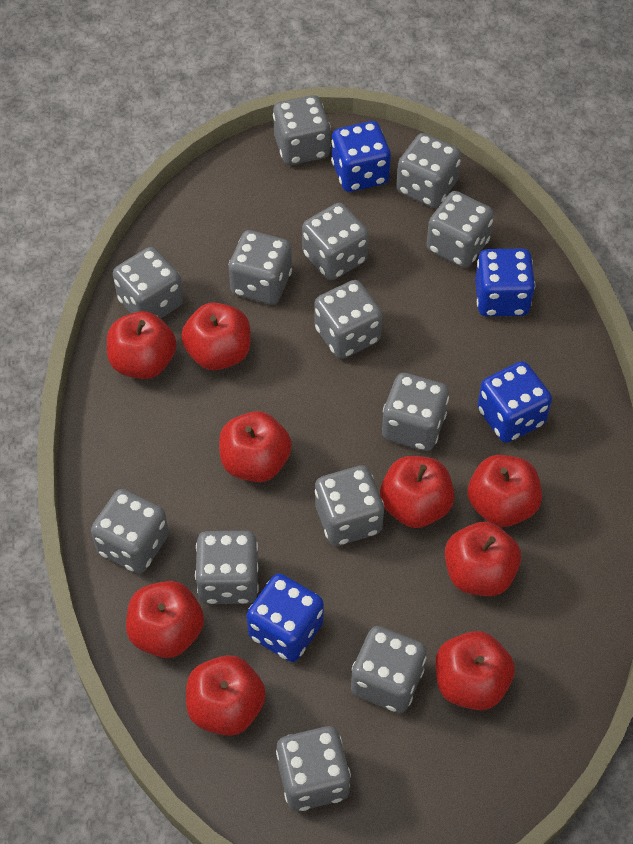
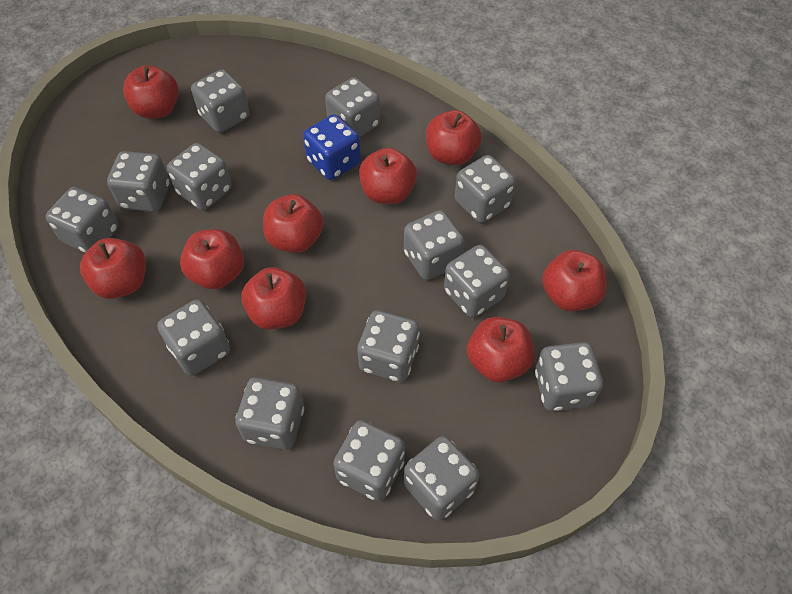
blue dice: [246,574,324,662] [331,121,391,192] [475,249,535,317] [477,361,552,443] = 4 -> [303,114,361,180] = 1
grey dice: [91,489,169,574] [113,247,183,319] [195,531,259,604] [229,230,292,305] [273,95,331,165] [276,726,351,811] [302,203,369,280] [314,280,382,359] [315,465,384,546] [351,626,427,713] [382,373,449,451] [396,133,461,208] [426,191,494,268] = 13 -> [45,187,119,253] [107,151,170,212] [157,299,230,376] [167,143,232,210] [191,69,250,133] [235,377,304,450] [325,77,380,137] [333,420,405,501] [357,310,420,382] [404,210,465,280] [404,436,479,521] [444,245,510,318] [455,155,516,223] [535,342,603,411] = 14

